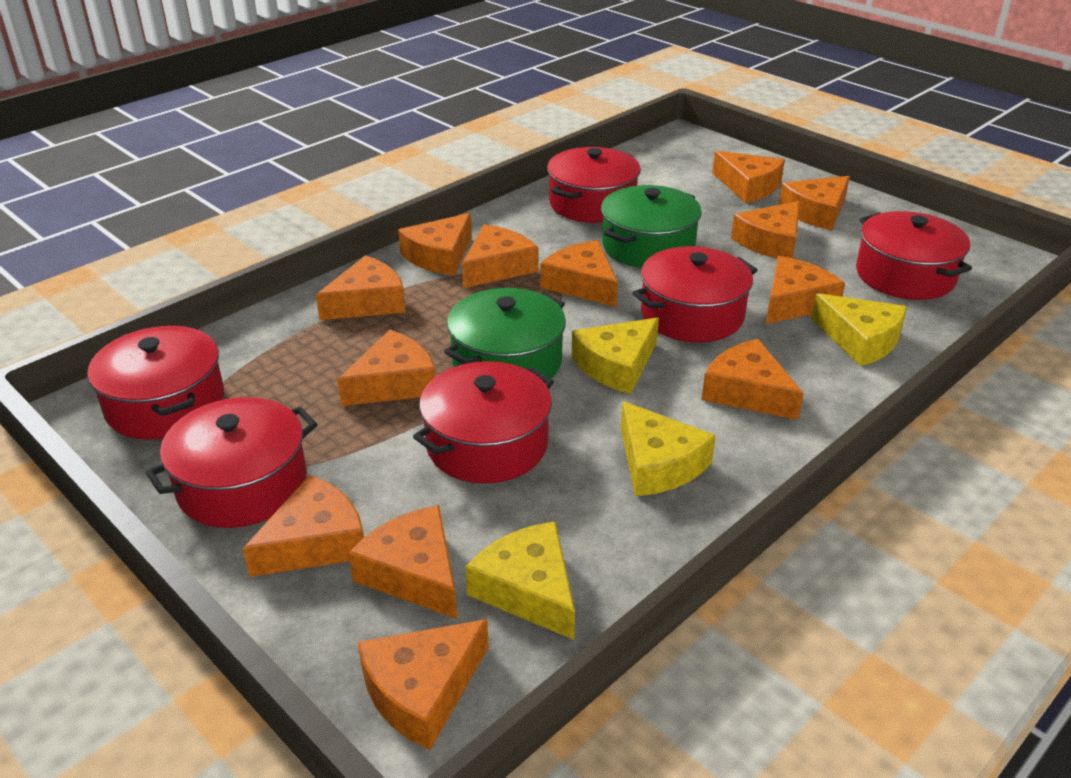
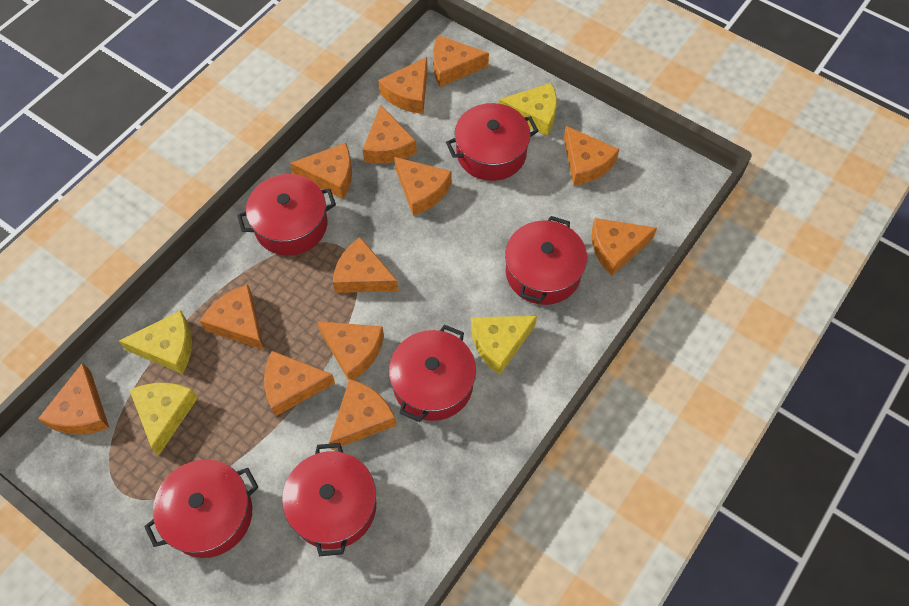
green pot: [444,288,566,378] [601,185,702,268] = 2 -> none = 0

